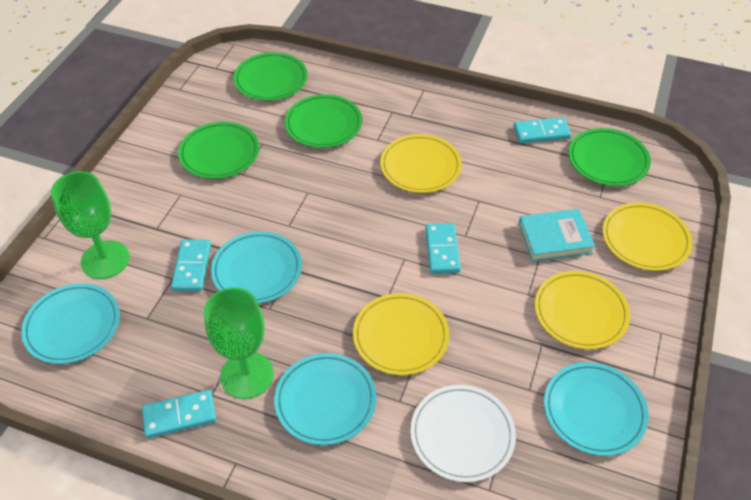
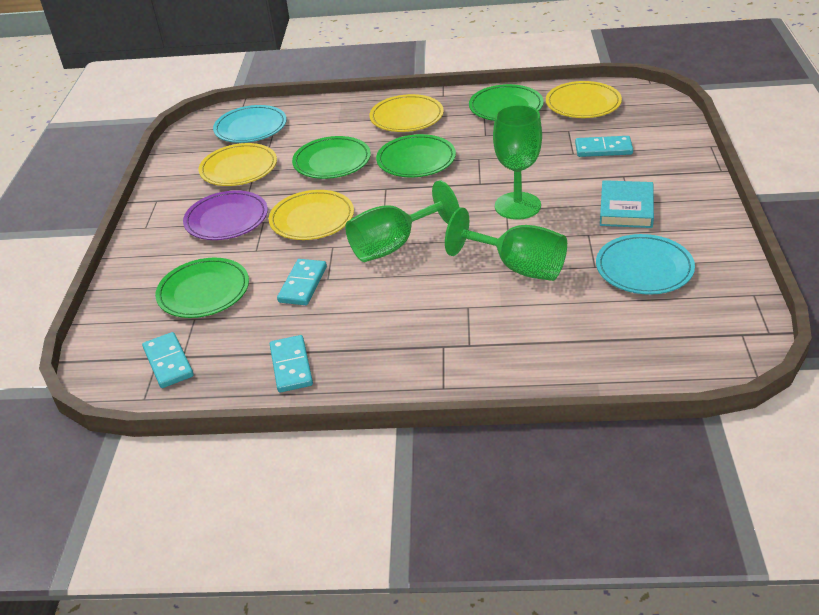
green goblet: [51,171,130,279] [204,287,274,399] = 2 -> [345,180,460,262] [445,207,567,281] [493,105,542,220] = 3
purple plate: none = 0 -> [183,190,268,240] = 1
turquoise plate: [21,283,120,364] [211,231,302,304] [274,353,377,445] [544,362,649,456] = 4 -> [213,105,287,143] [596,234,695,295] = 2
white plate: [410,385,516,482] = 1 -> none = 0

